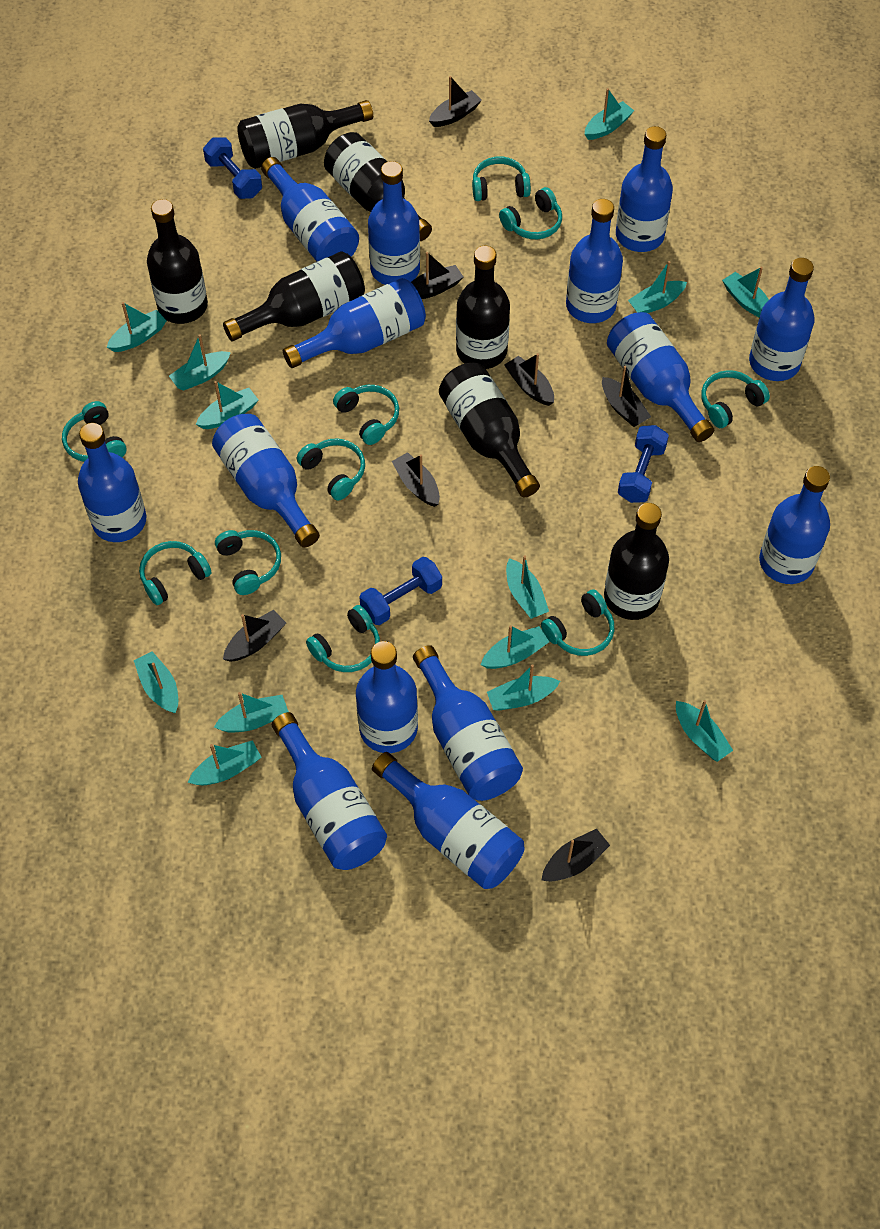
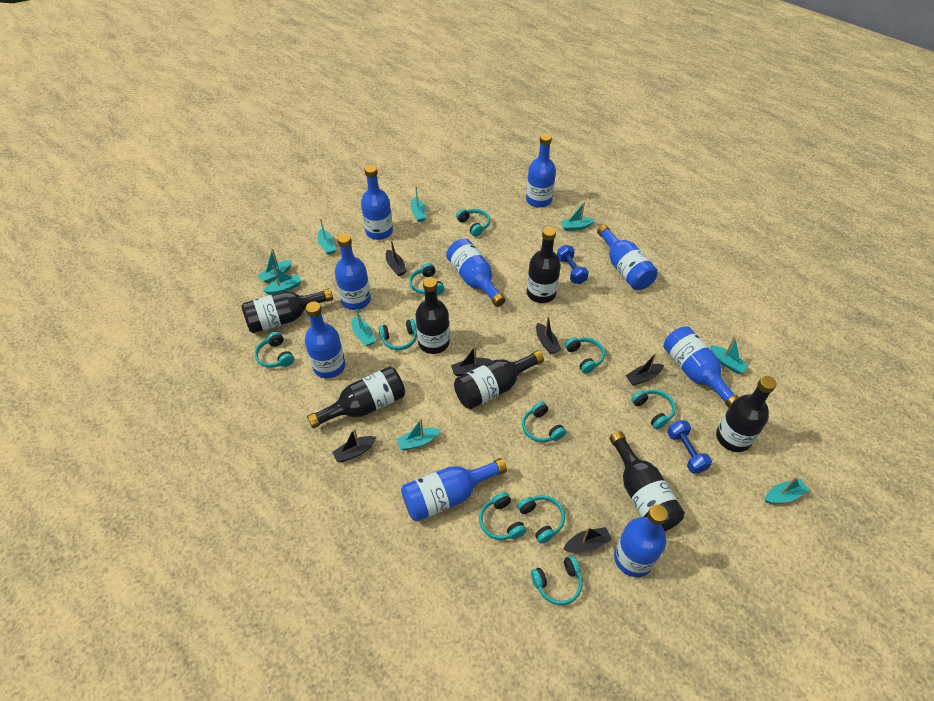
black boat: [223,610,286,662] [392,452,440,507] [411,252,464,299] [429,76,482,127] [505,353,554,406] [542,829,610,881] [602,366,651,427] = 7 -> [332,428,376,462] [386,240,407,276] [451,346,493,376] [536,316,561,354] [564,527,612,553] [626,353,664,385] = 6
blue bottle: [78,423,146,542] [212,414,320,548] [261,157,359,262] [272,712,387,870] [283,278,426,368] [356,641,418,753] [368,161,420,285] [372,752,524,889] [413,645,523,801] [566,199,623,323] [607,312,714,442] [616,126,673,252] [749,258,815,381] [759,466,830,584] = 14 -> [305,301,345,378] [335,234,371,310] [361,165,393,240] [401,458,507,522] [446,239,505,307] [526,134,556,208] [597,225,658,290] [614,504,668,577] [664,327,739,408] = 9
blue dumbbell: [203,137,262,199] [359,557,442,625] [618,425,669,503] = 3 -> [557,245,589,284] [667,420,712,473] = 2
turquoise boat: [107,302,166,352] [134,651,178,713] [169,334,231,391] [188,740,262,785] [196,381,258,429] [214,692,289,733] [481,625,549,669] [487,664,560,711] [506,555,549,619] [585,88,634,140] [628,261,687,313] [676,700,733,762] [722,267,769,318] = 13 -> [258,248,292,283] [263,266,301,295] [318,219,336,255] [352,309,376,346] [396,419,441,450] [411,186,426,222] [561,202,595,231] [710,337,749,374] [765,477,809,504] = 9

